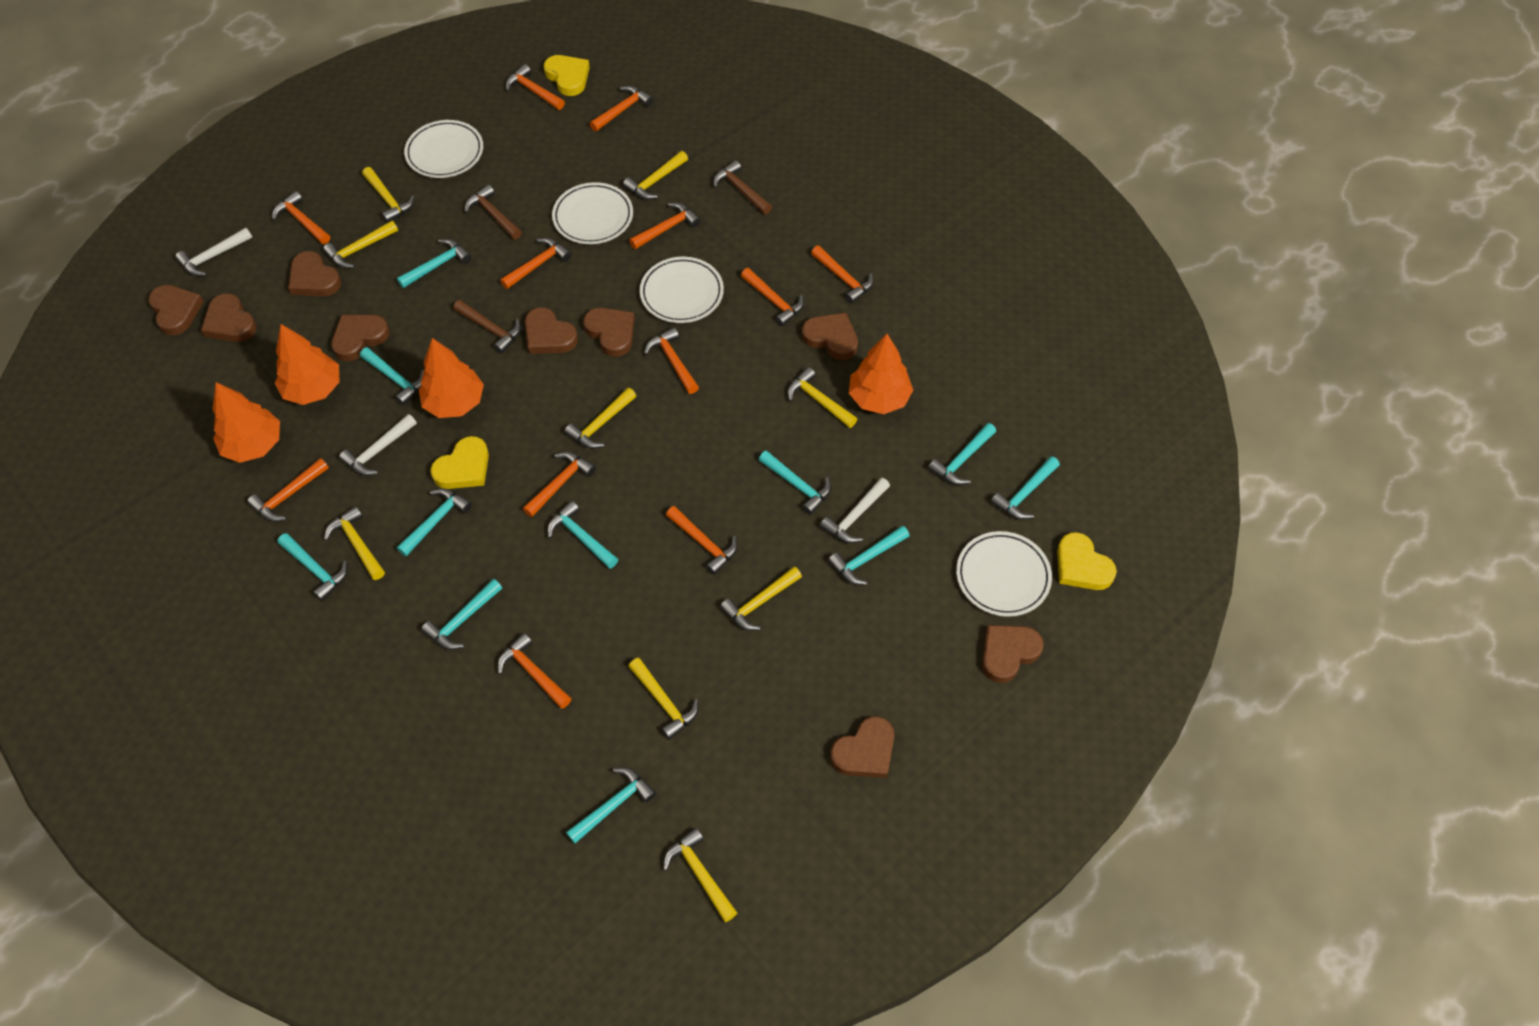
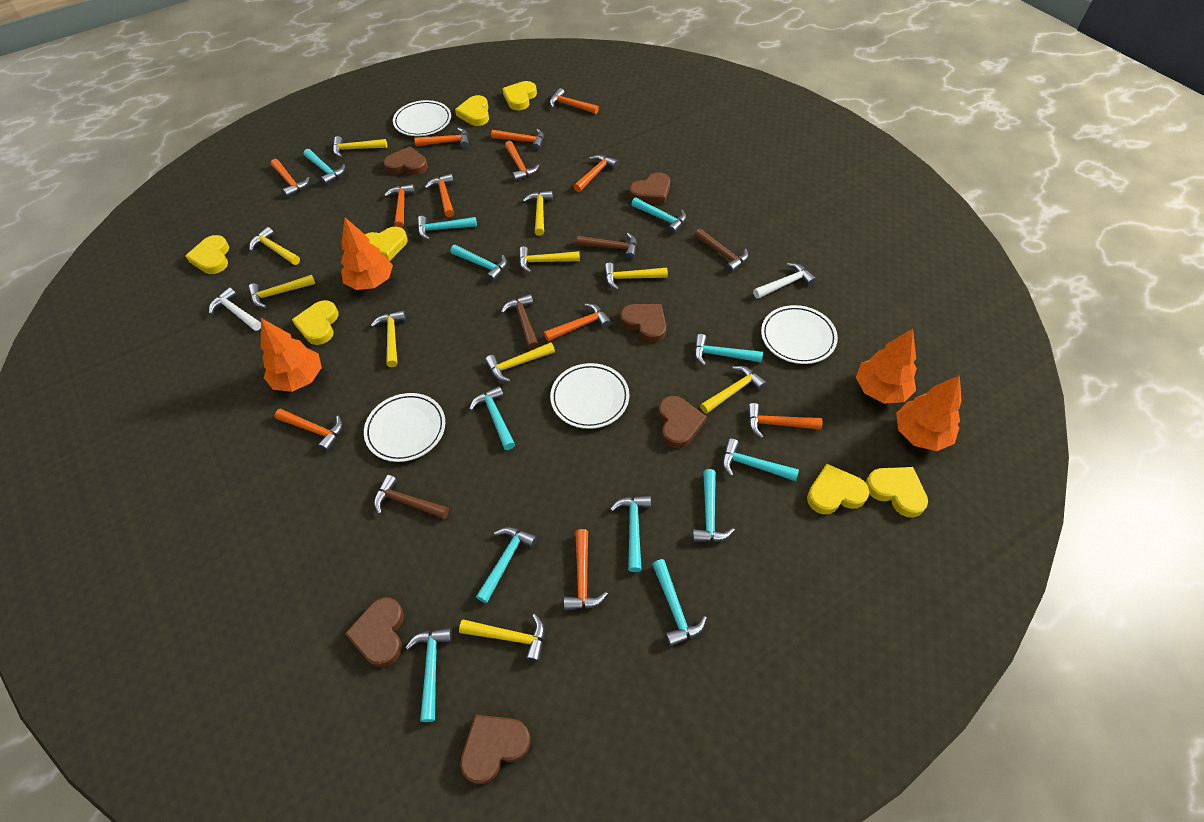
brown hammer: [453,300,521,353] [465,185,522,239] [713,160,772,214] = 3 -> [374,475,449,519] [501,294,539,350] [577,233,637,259] [695,229,748,273] = 4
brown heart: [148,285,204,335] [201,293,257,342] [288,251,341,296] [331,315,389,361] [525,307,578,354] [583,308,635,357] [802,313,858,360] [830,716,894,778] [982,625,1044,683] = 9 -> [345,597,404,667] [384,146,428,175] [460,715,530,784] [620,304,666,343] [630,172,670,204] [658,396,707,448] = 6
turquoise hammer: [277,533,348,601] [360,347,424,405] [397,239,471,288] [397,488,472,557] [421,579,502,650] [547,501,618,569] [566,767,656,844] [759,450,831,515] [828,526,909,585] [928,423,996,485] [991,456,1060,520] = 11 -> [303,149,345,185] [406,628,452,722] [417,216,477,240] [450,245,507,282] [469,386,515,450] [476,527,537,603] [610,496,651,572] [631,198,686,234] [652,559,707,646] [692,469,735,542] [694,334,763,366] [722,438,799,481] = 12
white hammer: [175,228,252,276] [339,414,417,476] [820,478,890,543] = 3 -> [209,287,261,331] [753,263,816,299] = 2
yellow hammer: [323,221,398,268] [324,506,385,580] [362,167,414,223] [564,388,636,448] [623,151,688,200] [628,658,698,740] [663,828,737,922] [720,566,802,631] [787,367,857,428] = 9 -> [248,275,315,308] [249,227,300,265] [333,136,387,157] [371,310,406,367] [459,614,545,662] [485,342,555,382] [519,246,580,273] [523,191,553,236] [604,263,668,290] [700,366,767,414] = 10
yellow heart: [430,436,489,489] [544,55,590,96] [1057,532,1117,590] = 3 -> [185,235,229,274] [292,300,338,345] [365,227,407,261] [455,95,489,126] [502,81,537,110] [807,464,869,514] [866,467,928,518] = 7

